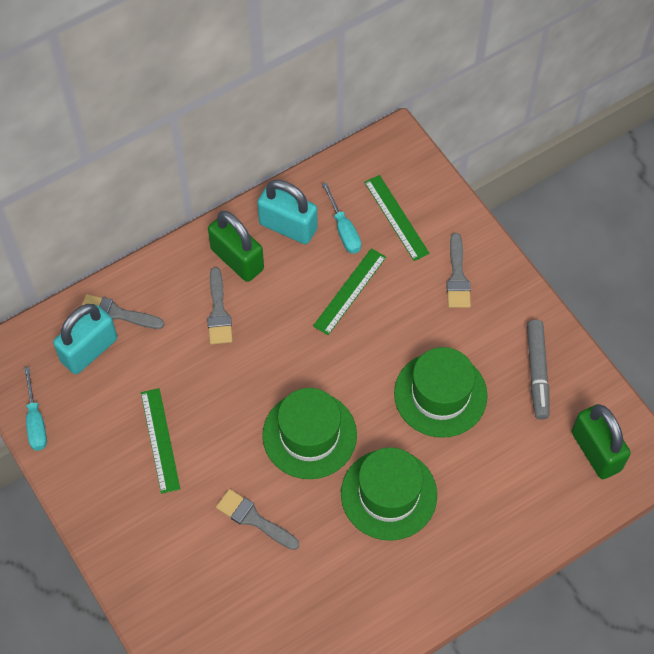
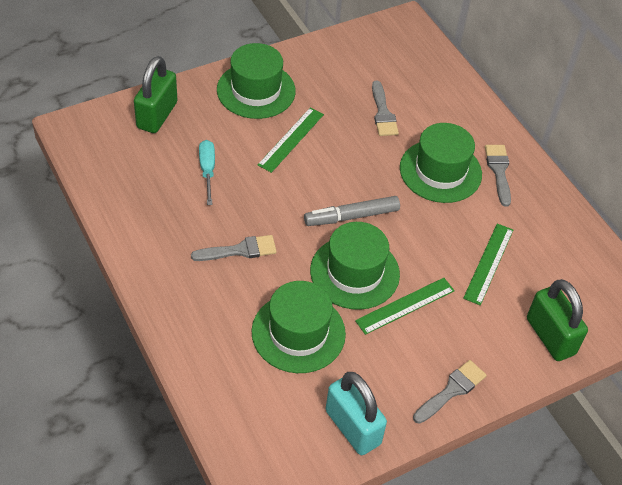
green hat: [262,388,357,479] [341,447,437,541] [394,347,488,438] = 3 -> [217,43,296,119] [252,281,346,373] [310,222,400,310] [400,123,482,203] = 4
turquoise padlock: [53,304,117,374] [257,180,317,244] = 2 -> [326,372,387,455] = 1
turquoise screwdriver: [24,367,47,450] [322,182,361,254] = 2 -> [199,140,215,205] = 1

